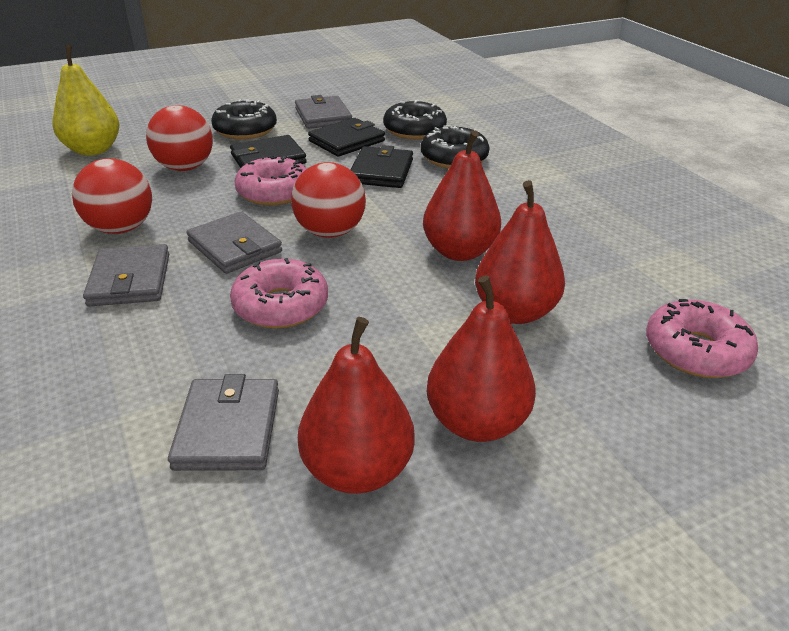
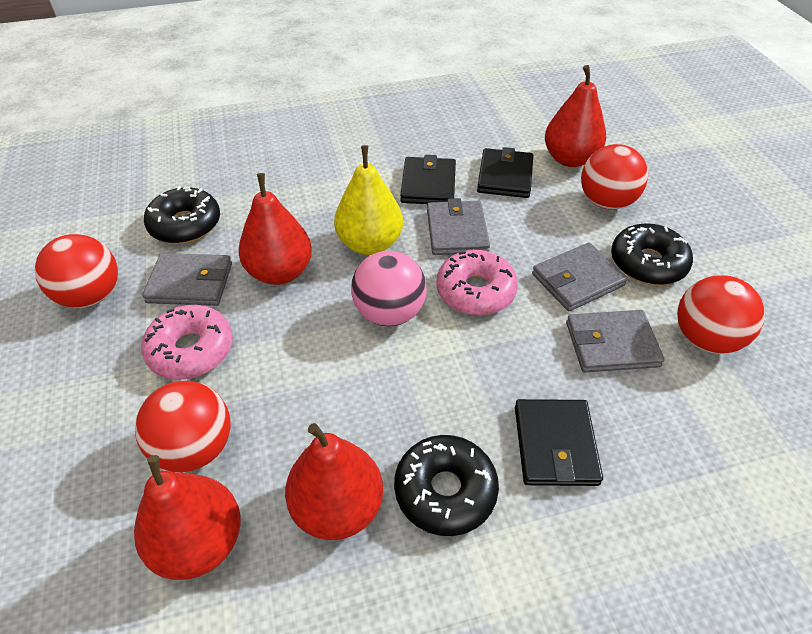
pink ball: none = 0 -> [351,251,427,326] = 1
pink donut: [230,258,328,329] [234,155,307,206] [646,299,758,378] = 3 -> [141,305,233,380] [436,250,518,315] = 2
red ball: [72,158,152,234] [146,105,213,171] [291,162,366,238] = 3 -> [35,234,118,308] [135,381,231,472] [581,144,648,210] [677,275,765,354] = 4

